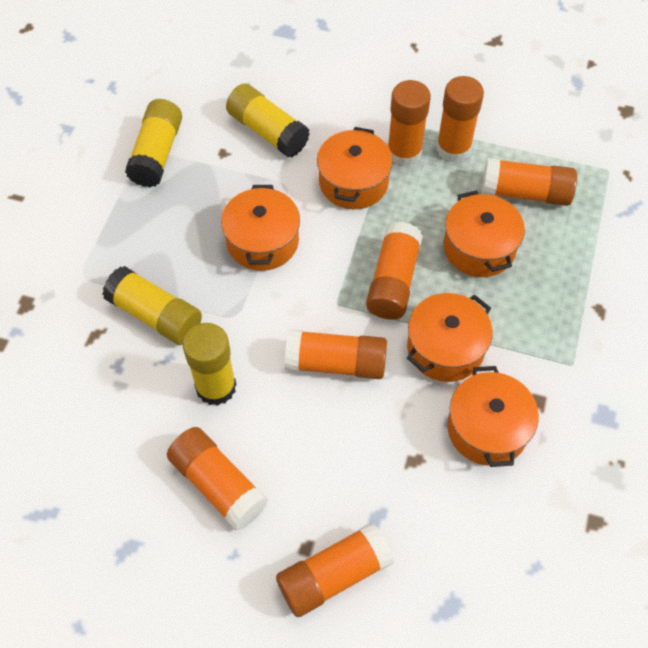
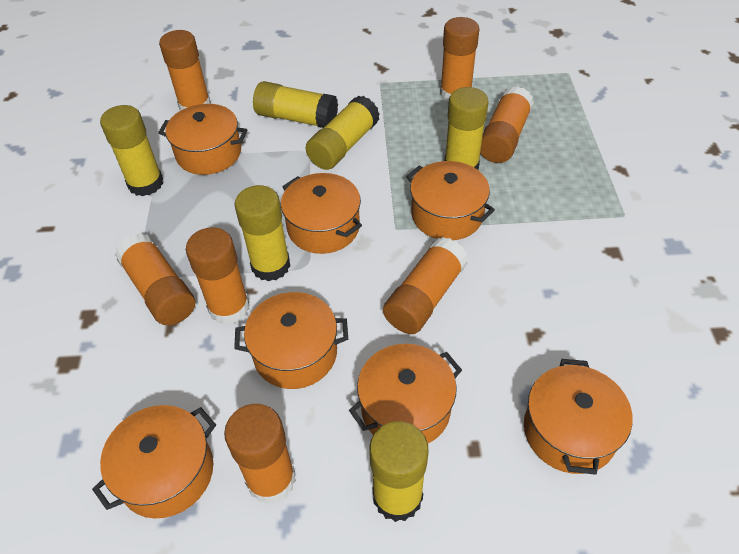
orange pot: [221,185,300,271] [317,127,393,209] [407,293,493,382] [443,190,525,277] [447,366,539,467] = 5 -> [92,405,216,519] [158,104,247,175] [234,292,348,389] [281,173,362,254] [349,344,462,443] [406,161,495,240] [524,359,633,475] = 7
yellow glue stick: [102,266,202,345] [125,99,182,187] [183,323,236,406] [226,83,310,157] = 4 -> [100,105,163,196] [234,185,290,281] [253,81,338,128] [306,95,380,170] [369,421,429,522] [444,87,489,170] = 6

